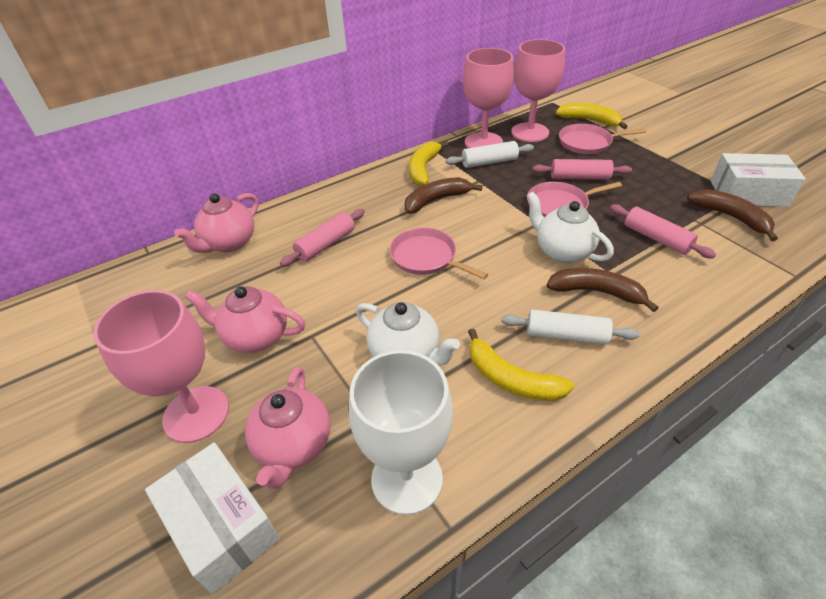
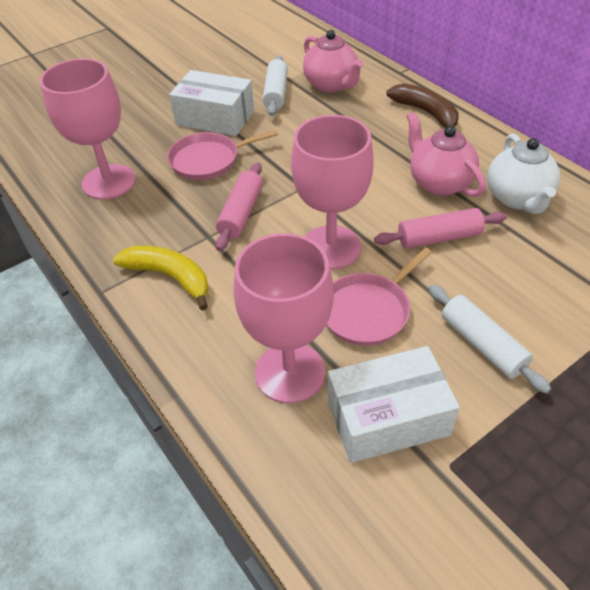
brown banana: [404,177,482,214] [547,268,658,312] [687,189,778,241] = 3 -> [386,83,458,128] = 1
pink pan: [389,227,488,279] [527,182,622,217] [559,124,646,154] = 3 -> [167,130,278,180] [327,248,432,346] = 2
pink rolling pin: [280,209,365,267] [532,159,632,180] [610,204,716,258] = 3 -> [216,162,263,251] [374,208,507,249] = 2
pink teapot: [175,193,258,253] [185,286,305,353] [245,366,330,489] = 3 -> [303,30,363,93] [407,112,486,197] = 2
white goblet: [349,350,453,515] = 1 -> none = 0
white teapot: [356,302,460,366] [527,192,614,263] = 2 -> [487,134,560,214] = 1
yellow banana: [409,141,449,186] [468,328,574,401] [556,103,628,129] = 3 -> [113,246,209,310] = 1

